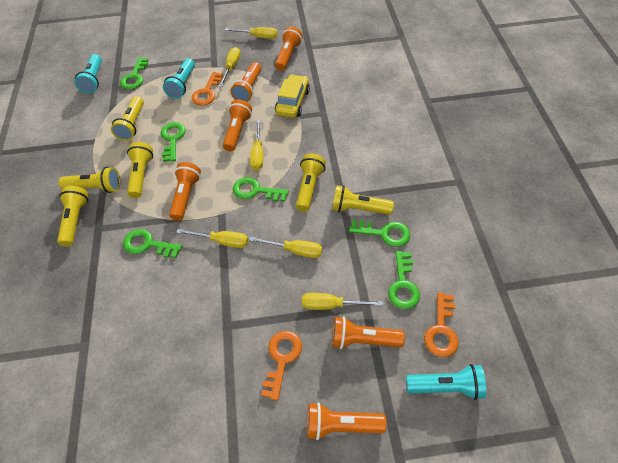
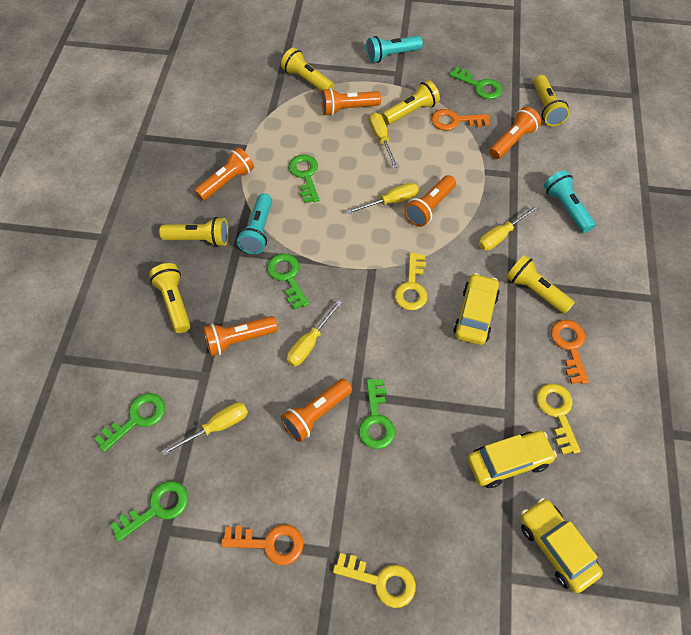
yellow car: [275,74,310,118] = 1 -> [453,273,500,345] [467,431,557,488] [520,498,603,593] = 3
yellow key: none = 0 -> [333,553,416,608] [395,253,427,310] [536,384,580,455] = 3
yellow screwdriver: [176,229,248,248] [219,47,241,87] [225,27,278,39] [249,237,322,258] [250,120,263,171] [302,293,383,310] = 6 -> [161,402,248,456] [287,300,343,367] [347,183,419,214] [369,112,398,168] [479,205,538,251] = 5

